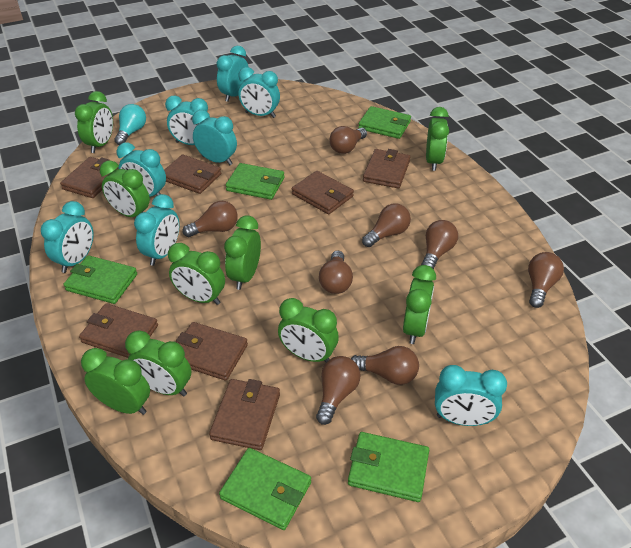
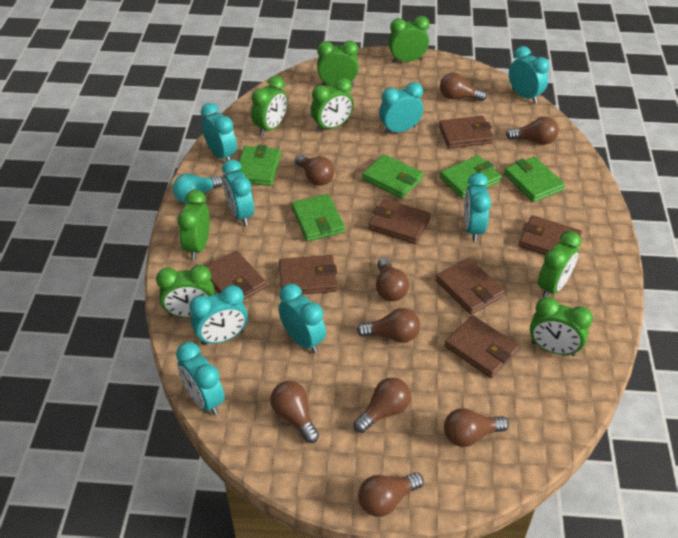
brown light bulb: [182,201,238,237] [316,356,360,425] [319,251,353,294] [329,126,367,154] [351,346,419,385] [362,203,411,247] [421,220,458,269] [528,252,564,308] = 8 -> [270,381,319,443] [295,155,334,186] [354,377,411,433] [357,308,420,343] [358,473,424,517] [376,258,409,301] [440,73,487,101] [444,408,509,447] [506,117,559,145] = 9
green clock: [75,91,113,153] [81,348,150,415] [100,161,150,217] [125,330,191,396] [168,243,225,305] [224,216,261,290] [278,298,339,363] [403,265,436,344] [426,107,449,171] = 9 -> [156,265,214,318] [177,190,210,260] [251,76,287,136] [311,77,354,132] [317,41,359,86] [388,16,429,63] [530,297,593,356] [538,231,581,298] = 8

